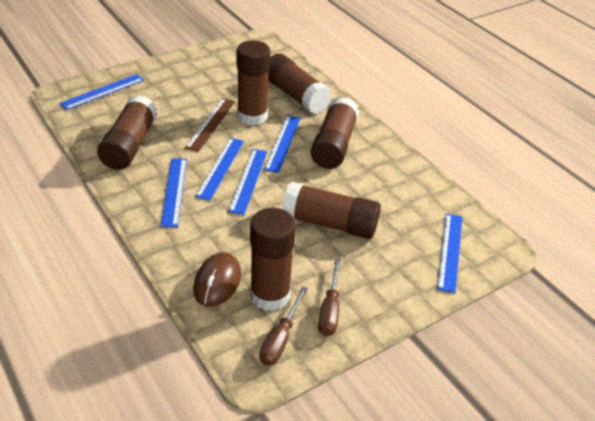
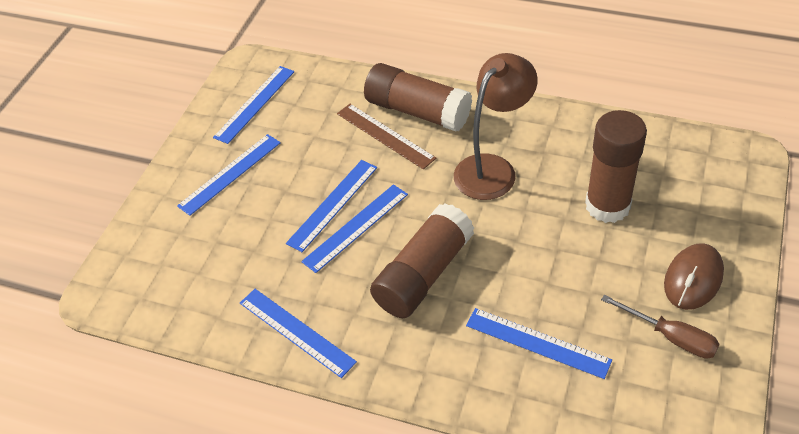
brown glue stick: [97,95,157,170] [237,41,270,126] [250,208,296,311] [268,54,332,114] [282,182,381,239] [311,97,359,169] = 6 -> [364,63,472,131] [370,203,474,318] [585,110,647,223] = 3
brown lamp: none = 0 -> [454,53,537,200] = 1
brown screwdriver: [259,287,308,366] [318,258,341,336] = 2 -> [601,295,720,359] = 1

